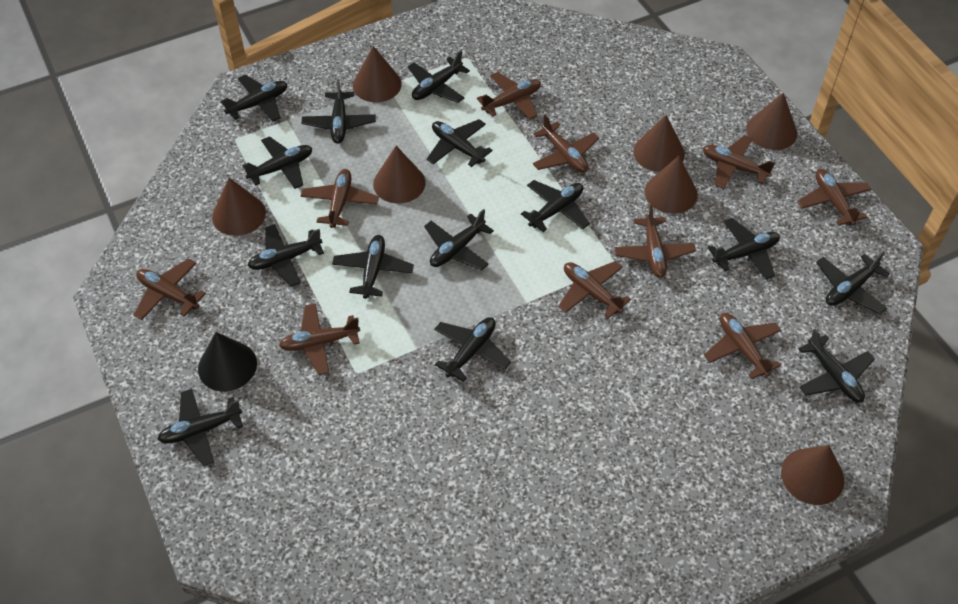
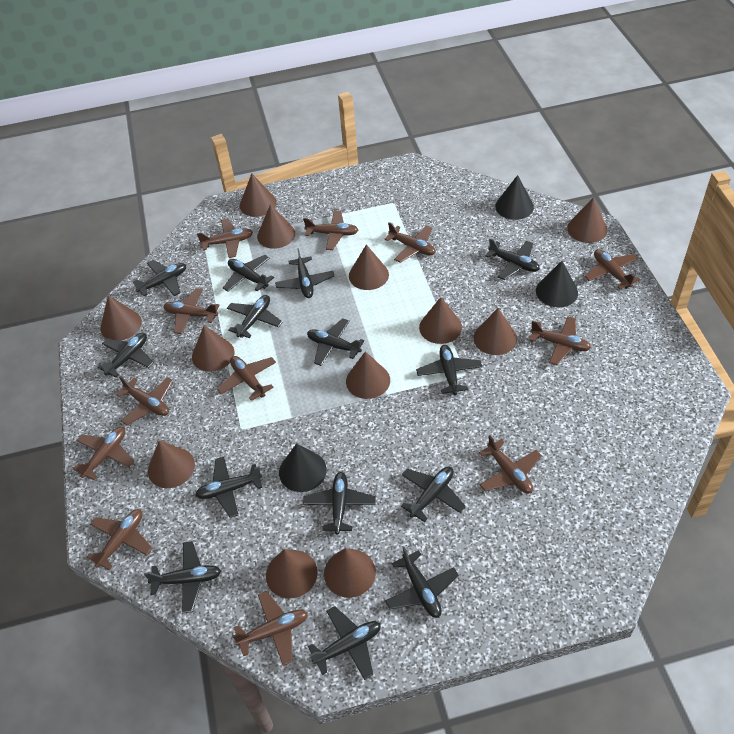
black cone: [198,332,257,391] = 1 -> [279,444,327,492] [495,175,534,220] [536,261,578,307] = 3
brown cone: [212,178,266,236] [353,46,402,102] [373,146,426,203] [633,115,685,172] [645,156,698,214] [746,93,797,150] [781,445,844,505] = 7 -> [100,295,142,341] [148,440,195,488] [192,326,235,372] [240,174,277,217] [257,204,295,249] [266,549,318,599] [324,548,376,598] [346,351,390,399] [349,245,389,290] [419,297,462,344] [474,308,517,355] [567,197,608,243] = 12
brown plane: [134,258,206,320] [279,304,360,375] [301,169,379,228] [477,72,541,120] [533,115,599,173] [558,261,631,318] [614,205,696,278] [703,135,775,189] [704,313,781,379] [797,169,871,226] = 10 -> [73,427,134,480] [86,509,152,570] [116,376,173,425] [163,288,219,334] [197,219,253,258] [217,356,276,401] [232,591,308,666] [303,210,358,250] [384,222,435,263] [479,435,542,494] [529,317,591,365] [584,249,640,289] = 12

